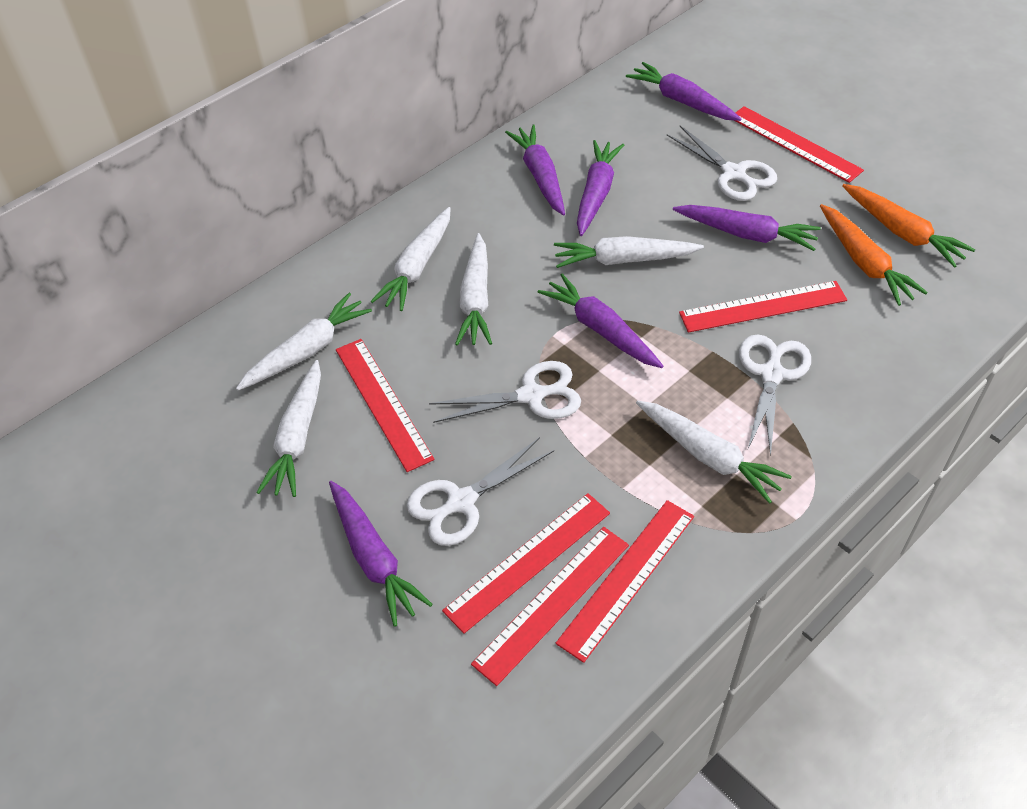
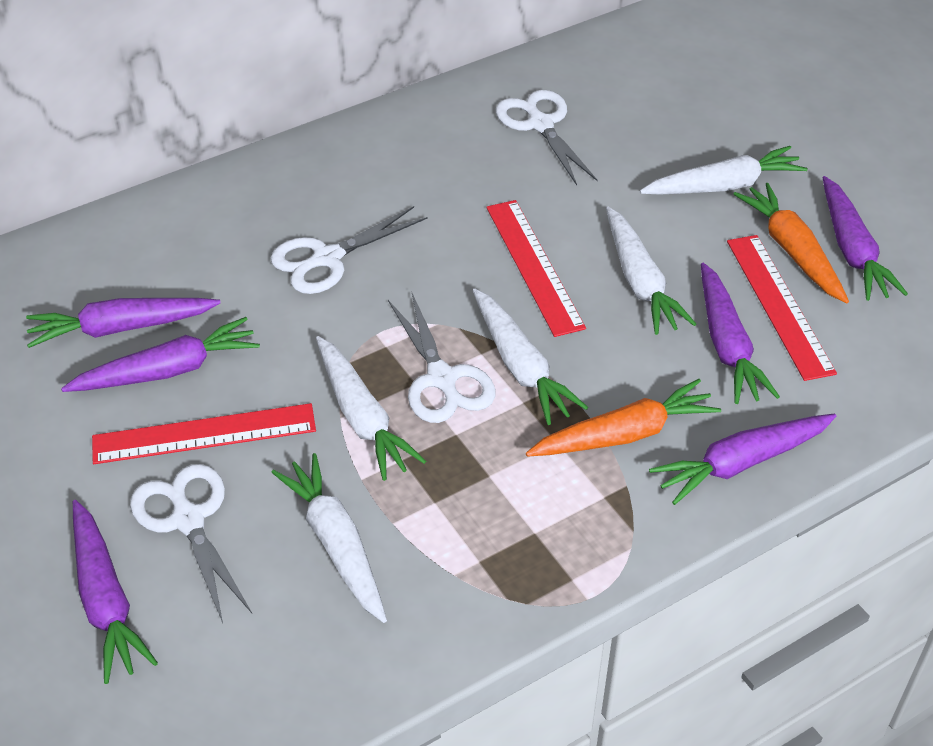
red ruler: [336,339,434,472] [442,493,610,634] [471,527,629,686] [556,500,694,663] [679,281,847,333] [734,106,864,183] = 6 -> [92,403,316,464] [486,200,586,337] [727,235,837,381] = 3
white carrot: [236,293,372,390] [256,360,321,497] [371,207,451,311] [455,233,492,346] [554,236,704,268] [636,400,792,504] = 6 -> [271,453,387,623] [316,336,426,481] [473,288,588,425] [606,207,696,335] [640,146,807,195] = 5

